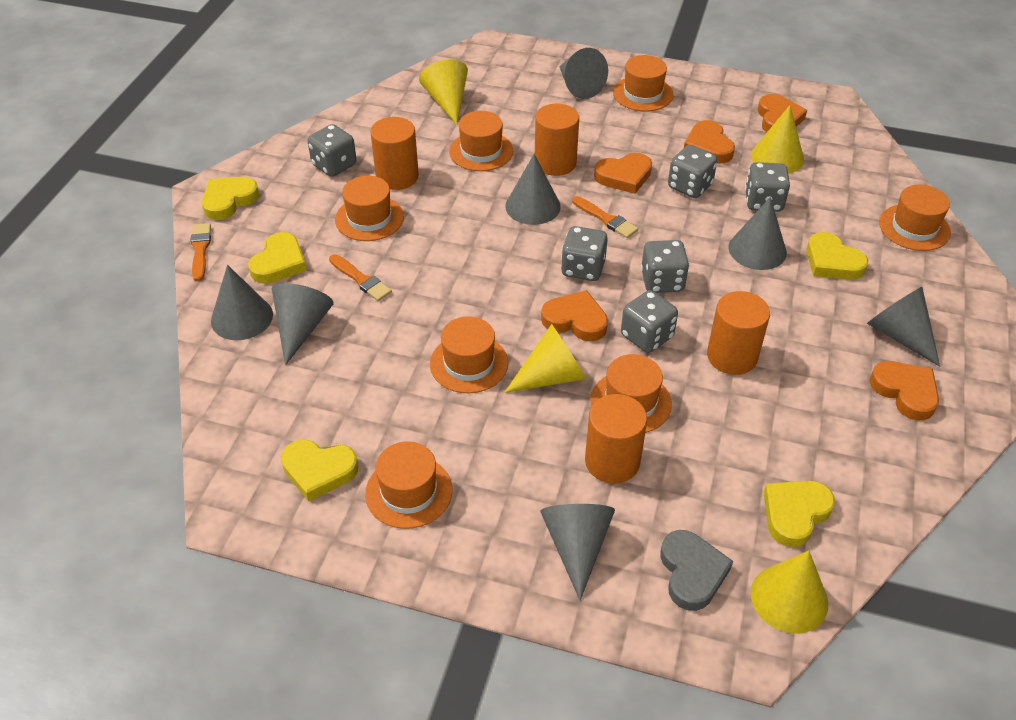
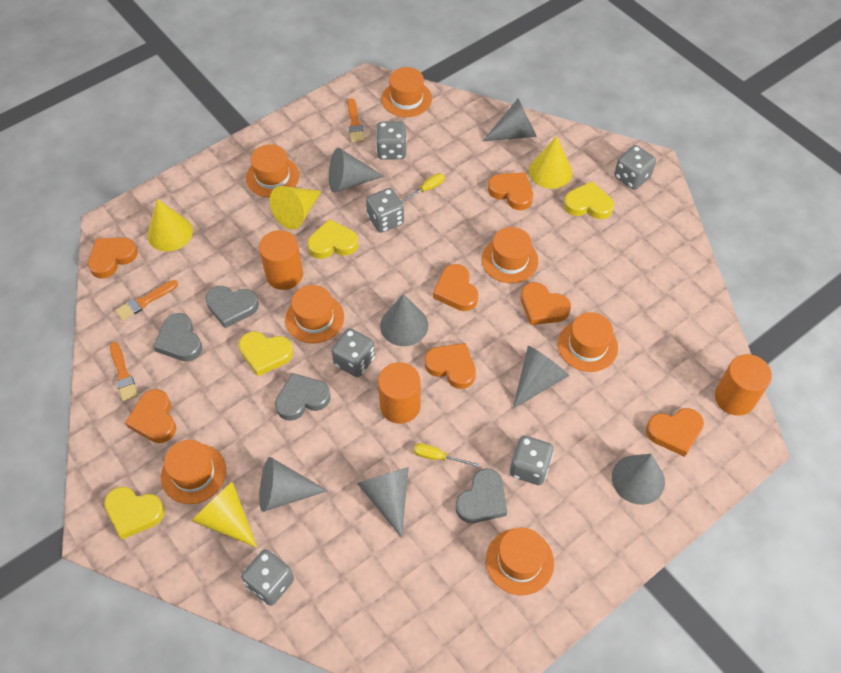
grey heart: [660,530,733,611] = 1 -> [153,313,202,361] [205,286,259,328] [275,373,331,421] [456,469,507,523] = 4
orange cylinder: [370,117,419,190] [535,104,579,176] [585,394,647,484] [707,291,770,375] = 4 -> [259,230,303,290] [378,362,421,424] [715,354,772,416] = 3
orange heart: [541,290,608,341] [594,153,652,194] [684,120,735,164] [758,94,807,132] [870,361,939,420] = 5 -> [88,238,138,279] [125,389,176,443] [425,343,476,389] [433,264,478,311] [488,172,533,210] [521,282,571,325] [646,408,704,457] = 7
yellow heart: [202,177,259,220] [248,232,307,284] [281,440,359,501] [763,480,835,547] [806,232,868,280] = 5 -> [104,487,165,539] [239,332,293,376] [307,219,358,259] [564,181,614,219] = 4
yellow screwdriver: none = 0 -> [401,173,445,203] [414,443,479,468] = 2

